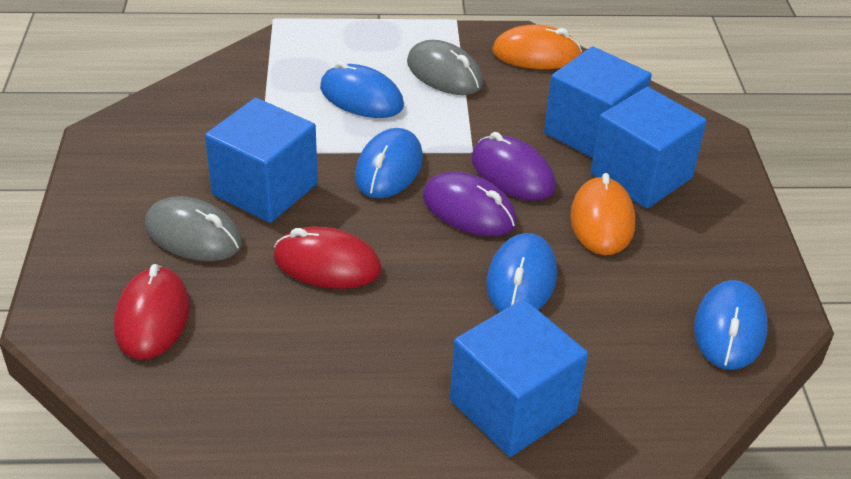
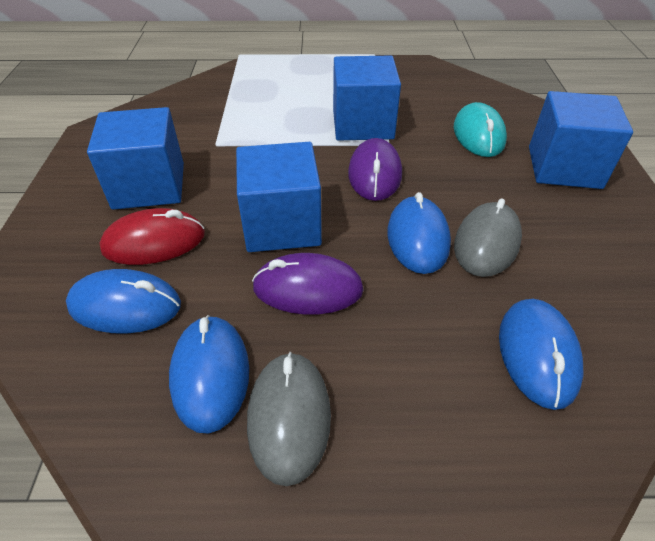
orange mouse: [492,24,582,69] [570,173,635,255] = 2 -> none = 0
red mouse: [114,264,190,360] [273,226,382,289] = 2 -> [99,208,205,265] = 1
turquoise mouse: none = 0 -> [454,102,507,157] = 1

